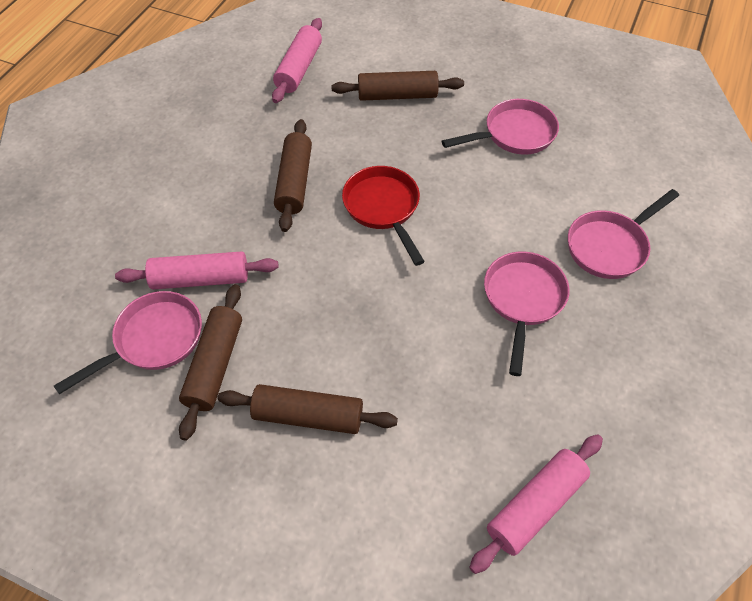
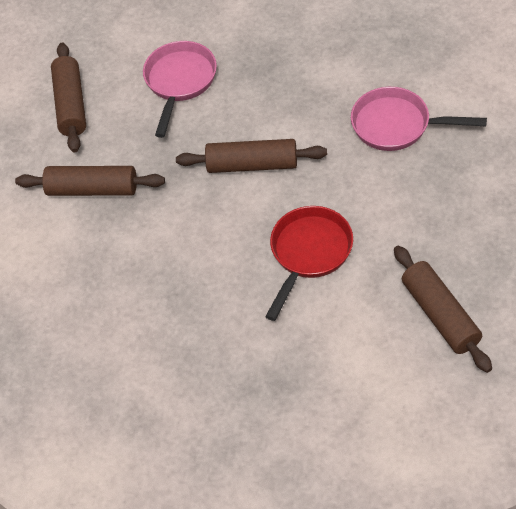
pink pan: [54,291,202,394] [442,99,559,155] [484,251,570,376] [568,189,679,279] = 4 -> [143,41,217,138] [351,87,487,151] = 2
pink rolling pin: [115,251,279,290] [272,18,322,103] [469,434,603,574] = 3 -> none = 0

